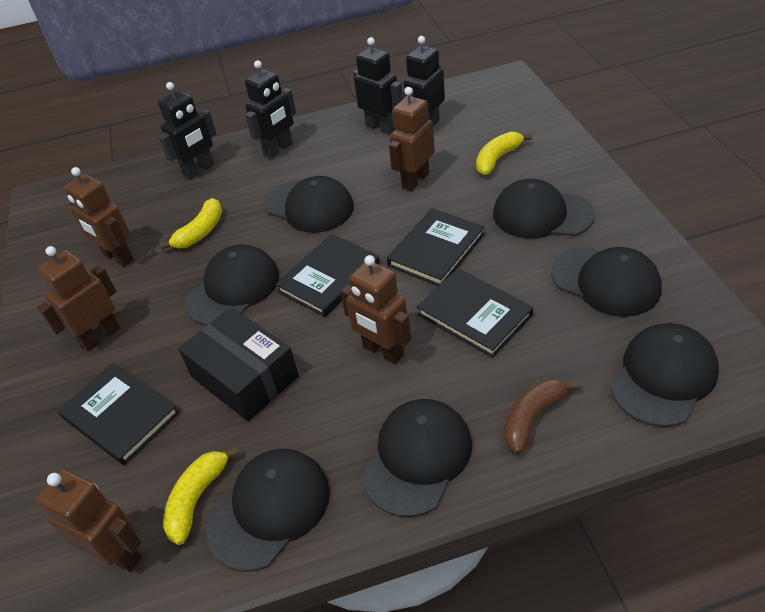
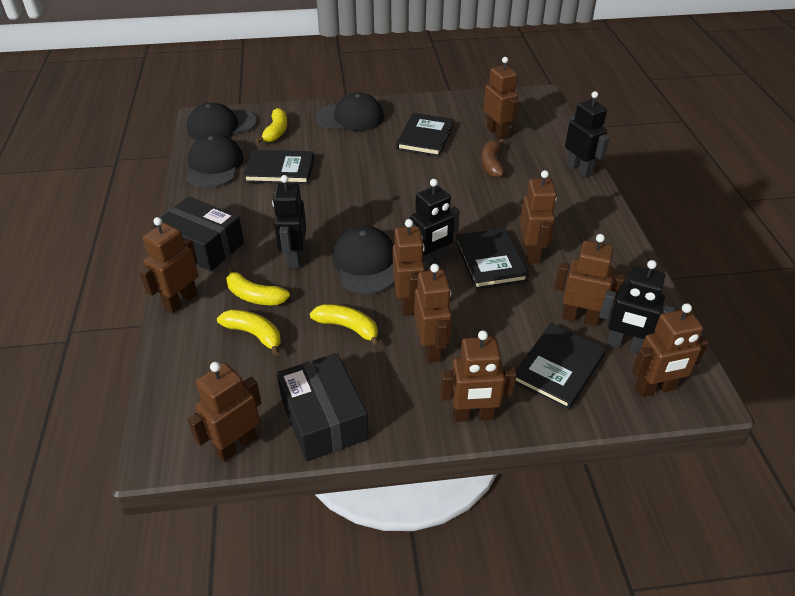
black box: [178,307,299,421] = 1 -> [153,197,244,271] [277,353,368,461] = 2
black cap: [185,244,279,326] [206,449,330,572] [266,176,354,233] [362,399,472,517] [493,179,595,239] [551,246,662,317] [610,323,719,427] = 7 -> [186,134,243,188] [187,102,257,140] [315,92,384,131] [332,226,394,294] = 4
brown robot: [36,469,142,572] [37,246,120,352] [64,167,134,267] [340,255,411,364] [389,87,435,192] = 5 -> [139,217,198,313] [187,362,261,462] [393,219,425,316] [414,264,452,363] [440,330,517,422] [483,57,519,140] [520,170,557,263] [554,234,625,326] [632,303,708,397] = 9
yellow banana: [160,198,222,250] [163,447,239,545] [476,132,532,175] = 3 -> [217,309,281,356] [226,267,290,305] [256,108,287,143] [310,304,380,347] = 4

